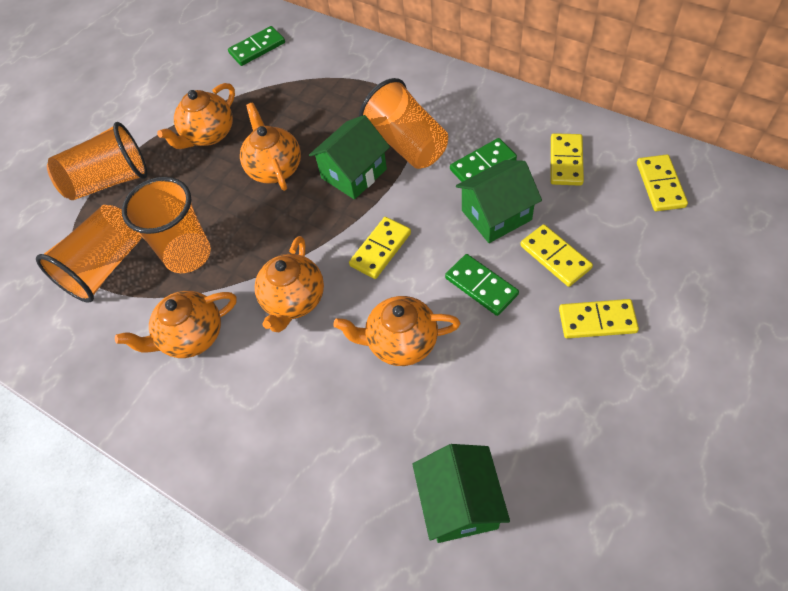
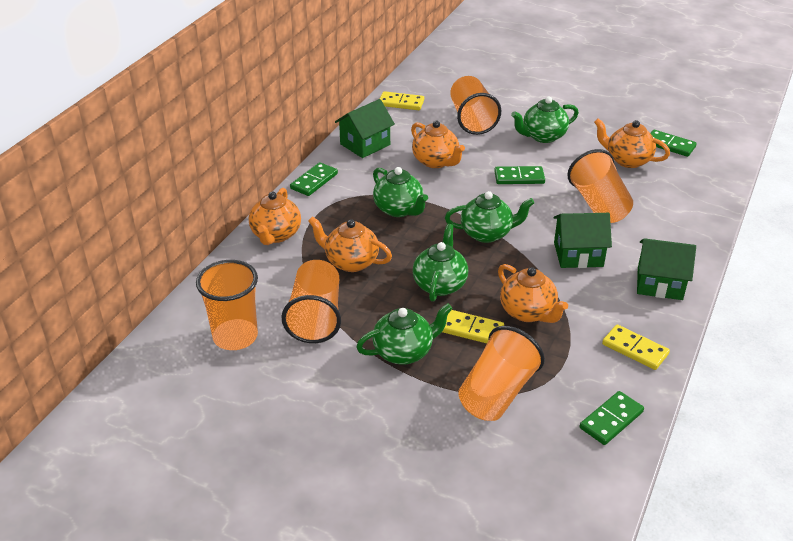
green domino: [228,26,285,66] [445,254,519,316] [450,138,517,182] = 3 -> [290,162,338,196] [494,166,545,184] [580,391,644,445] [650,130,697,157] = 4
green teapot: none = 0 -> [356,303,453,365] [373,167,428,217] [412,224,468,302] [445,191,534,243] [511,97,579,143] = 5
orange cup: [36,205,141,303] [47,122,148,200] [122,177,211,273] [359,78,448,169] = 4 -> [196,260,258,350] [281,260,341,343] [450,76,501,135] [458,326,545,421] [567,149,633,223] = 5
yellow domino: [349,217,411,279] [520,224,593,287] [551,133,584,186] [559,299,639,338] [637,154,688,211] = 5 -> [380,91,424,110] [442,310,504,343] [602,324,670,370] = 3

